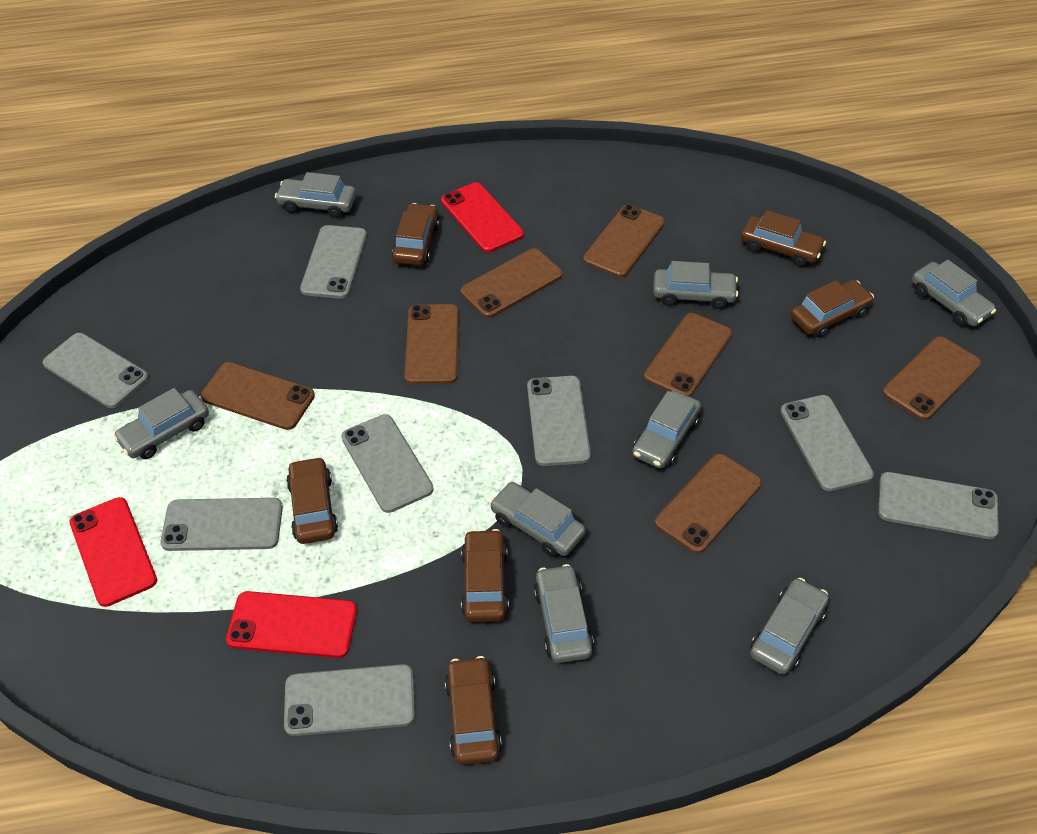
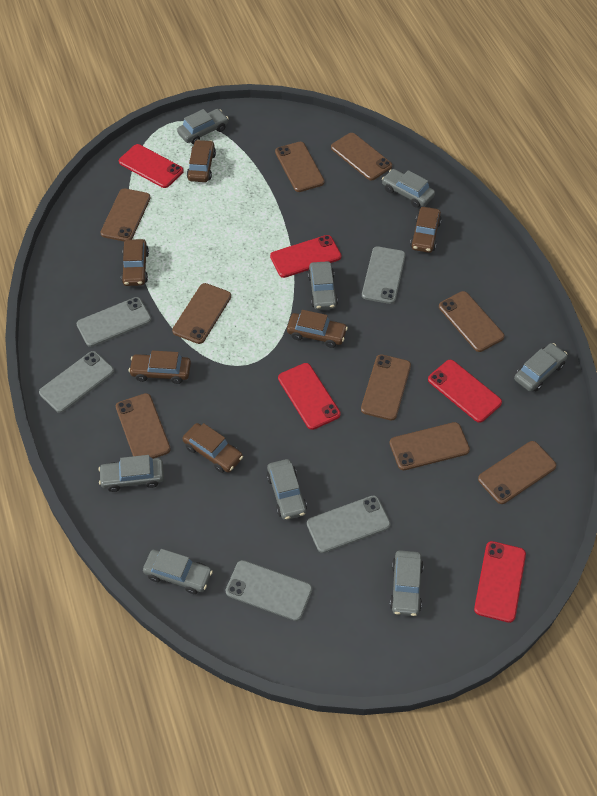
brown phone: [201,362,315,430] [404,304,459,384] [461,248,563,318] [583,204,665,277] [644,313,732,397] [655,454,762,554] [882,336,981,420] = 7 -> [100,189,151,241] [116,393,171,458] [172,283,231,344] [275,142,325,192] [331,133,392,180] [361,354,411,420] [389,422,470,470] [439,291,504,352] [478,441,557,504] = 9
grey phone: [43,333,149,408] [160,498,283,551] [284,664,415,736] [300,225,367,299] [341,414,434,513] [527,376,591,466] [780,395,874,491] [878,472,999,539] = 8 -> [39,351,114,413] [77,297,152,347] [225,560,312,621] [307,495,391,553] [362,246,406,304] = 5
red phone: [70,497,157,607] [226,591,357,658] [441,182,524,253] = 3 -> [119,144,184,188] [270,235,341,278] [278,363,341,430] [428,360,502,423] [474,541,526,623] = 5

